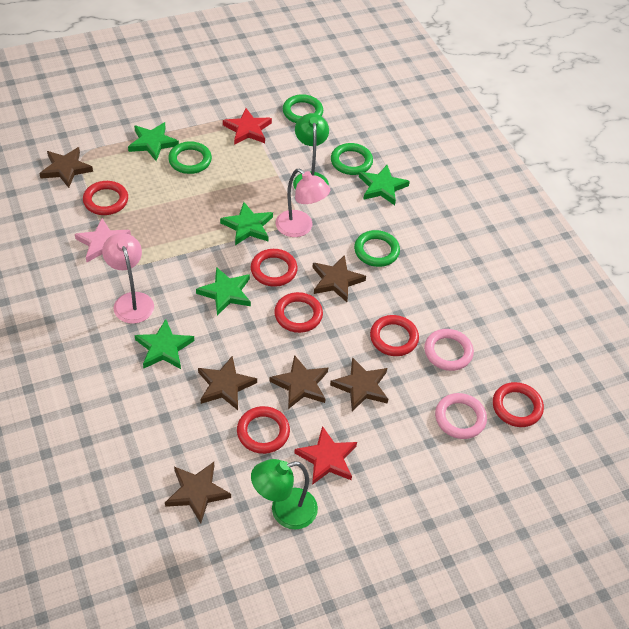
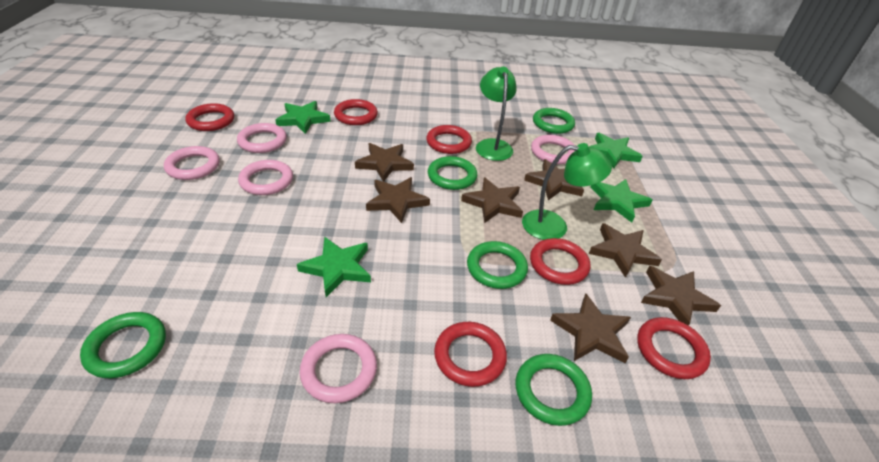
brown star: [39,147,93,188] [165,462,231,523] [198,356,257,410] [269,355,328,409] [312,255,366,302] [330,357,388,411] = 6 -> [355,143,414,182] [366,177,430,223] [461,177,523,223] [524,159,584,200] [550,294,631,363] [589,223,662,278] [641,266,721,325] = 7
green ring: [168,141,212,174] [283,94,323,123] [331,143,373,175] [354,230,400,267] = 4 -> [80,312,166,378] [428,156,477,190] [467,241,528,289] [516,354,592,426] [533,108,575,134] = 5
green star: [128,122,179,161] [135,319,194,369] [196,267,251,315] [220,202,273,245] [359,165,410,205] = 5 -> [275,101,331,134] [297,237,371,297] [589,133,643,168] [590,179,652,223] = 4
pink lamp: [102,233,154,324] [276,169,330,237] = 2 -> none = 0
pink ring: [424,329,474,371] [435,393,487,439] = 2 -> [164,146,220,180] [237,123,287,153] [238,160,293,195] [300,334,377,403] [531,135,575,164] = 5
pink star: [75,218,131,262] = 1 -> none = 0
red star: [223,108,272,145] [294,426,357,485] = 2 -> none = 0

